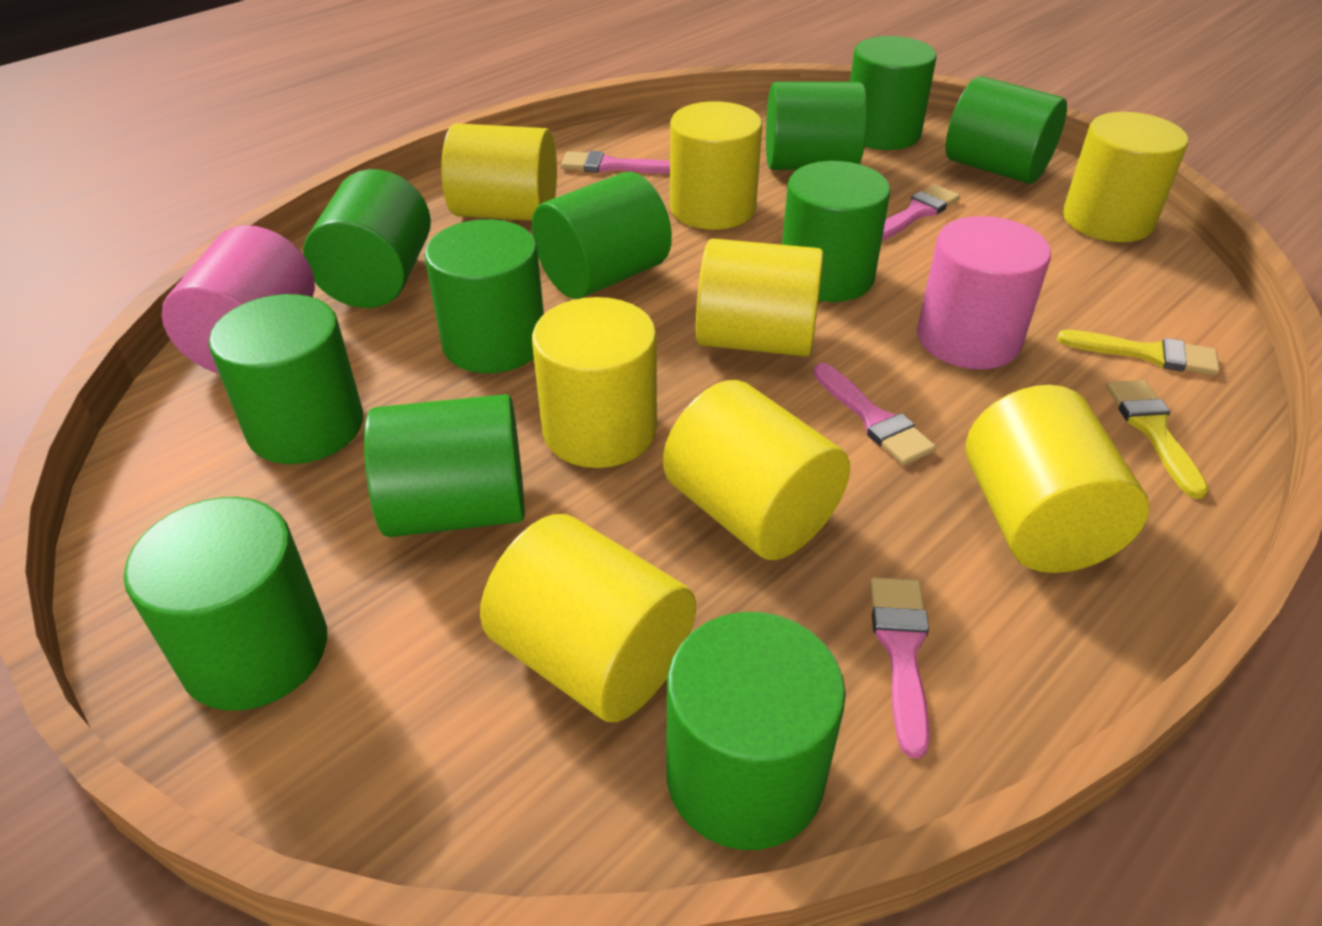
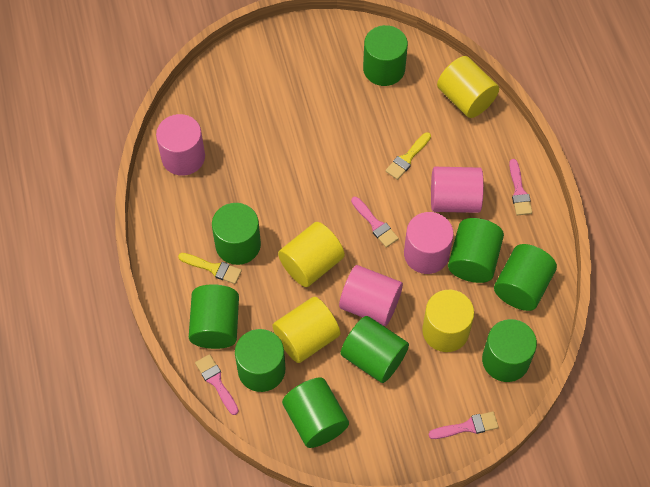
green cylinder: [124,497,327,711] [209,294,363,464] [303,169,431,308] [364,394,525,537] [424,219,544,373] [532,172,672,299] [666,612,846,850] [766,82,867,170] [782,161,891,302] [850,36,937,150] [946,76,1067,184] = 11 -> [189,284,239,349] [212,203,261,265] [235,329,285,392] [282,378,349,448] [341,316,409,383] [363,25,408,86] [448,218,504,283] [482,319,537,382] [494,244,557,311] = 9
pink cylinder: [161,225,315,374] [917,216,1051,369] = 2 -> [156,114,205,176] [339,265,403,326] [404,212,454,274] [431,167,484,213] = 4
yellow cylinder: [441,123,557,221] [480,514,696,722] [532,297,657,468] [663,380,850,560] [670,101,762,230] [696,239,823,356] [966,385,1149,573] [1063,112,1188,242] = 8 -> [272,297,340,363] [278,222,345,287] [422,290,474,352] [437,56,499,118] = 4

